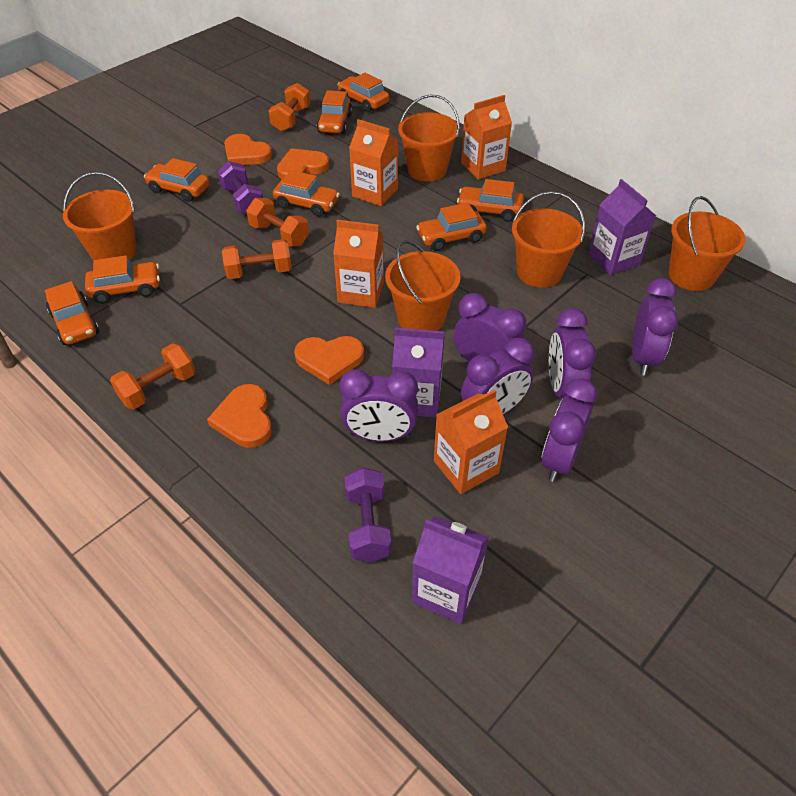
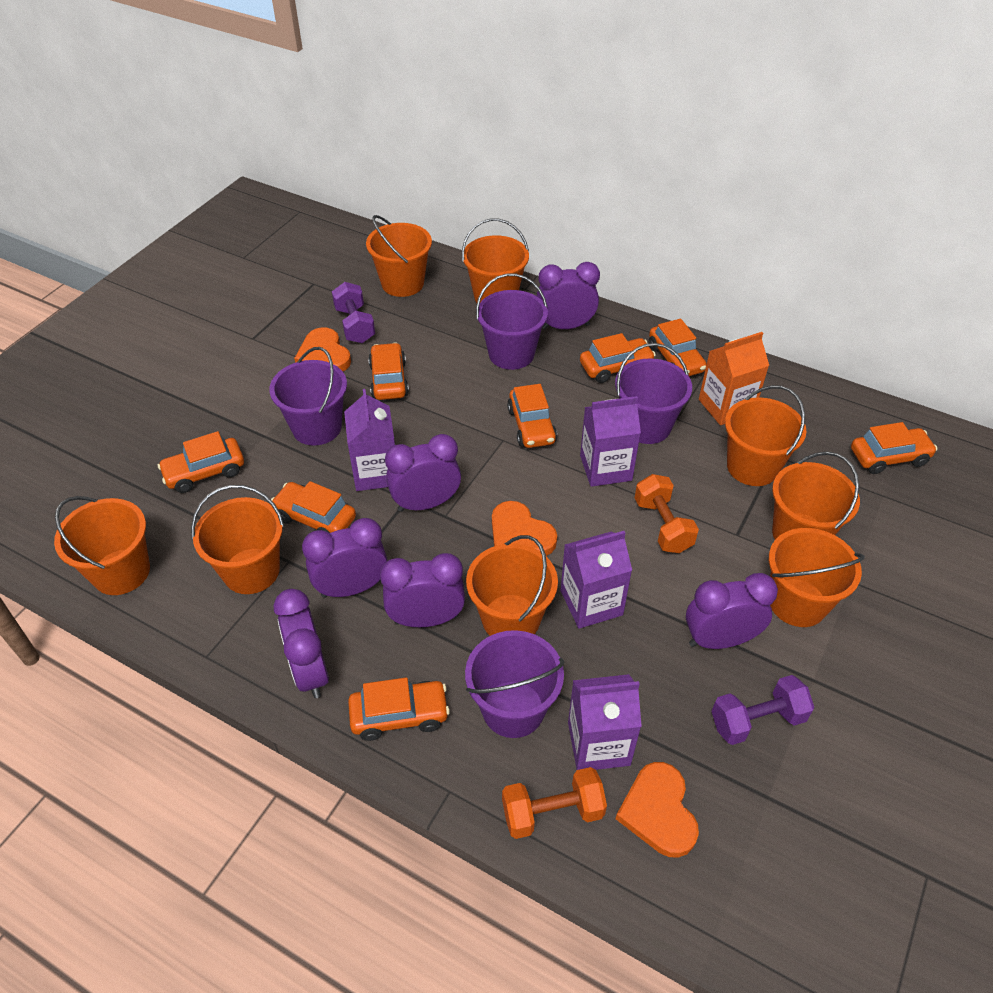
orange bucket: [63,172,137,261] [385,240,461,331] [398,95,460,181] [512,191,585,288] [669,196,745,291] = 5 -> [54,496,150,595] [191,485,284,594] [366,215,432,297] [462,219,529,303] [466,535,558,636] [725,385,807,486] [769,528,865,627] [772,452,860,540] = 8
orange carton: [333,220,384,308] [349,119,398,206] [434,389,508,494] [461,95,512,180] = 4 -> [699,332,769,425] = 1
orange dumbbell: [110,343,195,409] [222,239,292,279] [246,198,309,247] [268,83,310,132] = 4 -> [502,767,607,839] [635,474,699,553] = 2
orange heart: [207,384,272,448] [224,134,272,165] [277,148,329,180] [294,336,364,385] = 4 -> [294,327,351,371] [492,501,557,556] [616,762,699,858] = 3
purple bucket: none = 0 -> [269,347,347,446] [465,630,564,738] [476,274,548,370] [615,343,692,444] = 4
purple carton: [392,328,444,418] [412,516,489,624] [588,179,656,276] = 3 -> [344,389,395,491] [561,531,632,629] [568,674,642,770] [580,396,641,487] = 4

